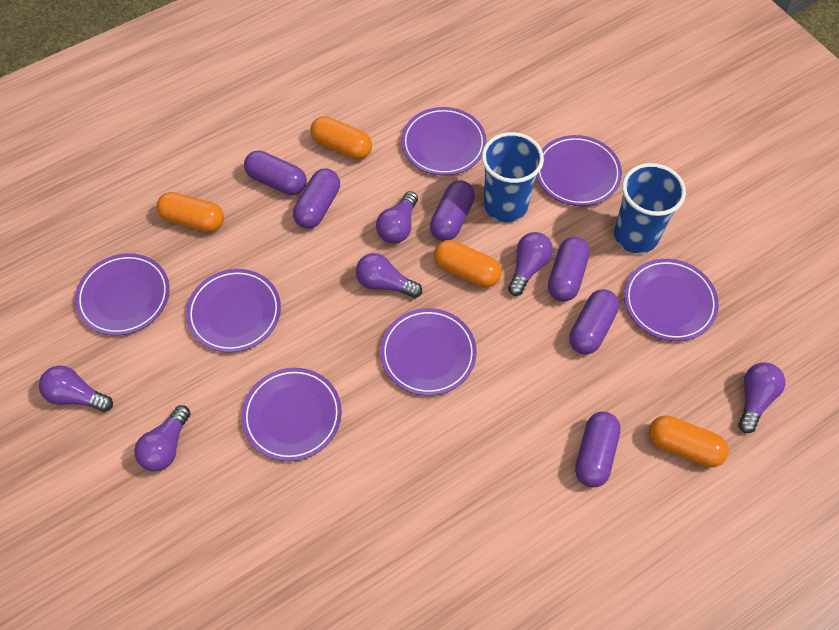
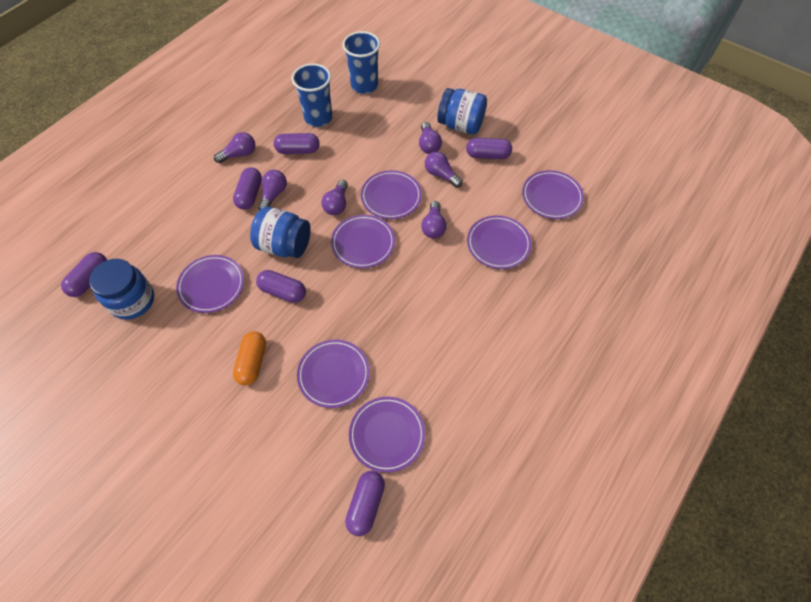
blue jar: none = 0 -> [89,259,154,320] [250,207,311,258] [437,88,487,135] = 3
orange capsule: [156,192,224,232] [310,116,372,160] [434,240,501,288] [649,415,729,467] = 4 -> [233,331,266,385] = 1

